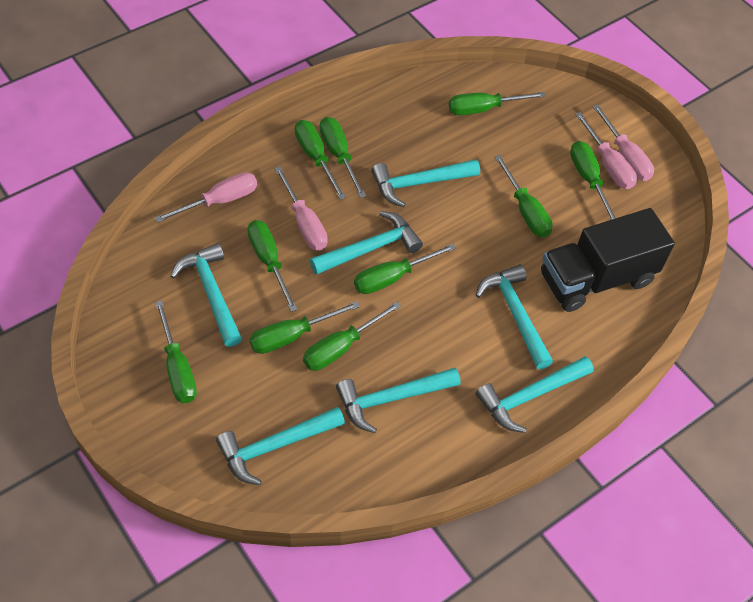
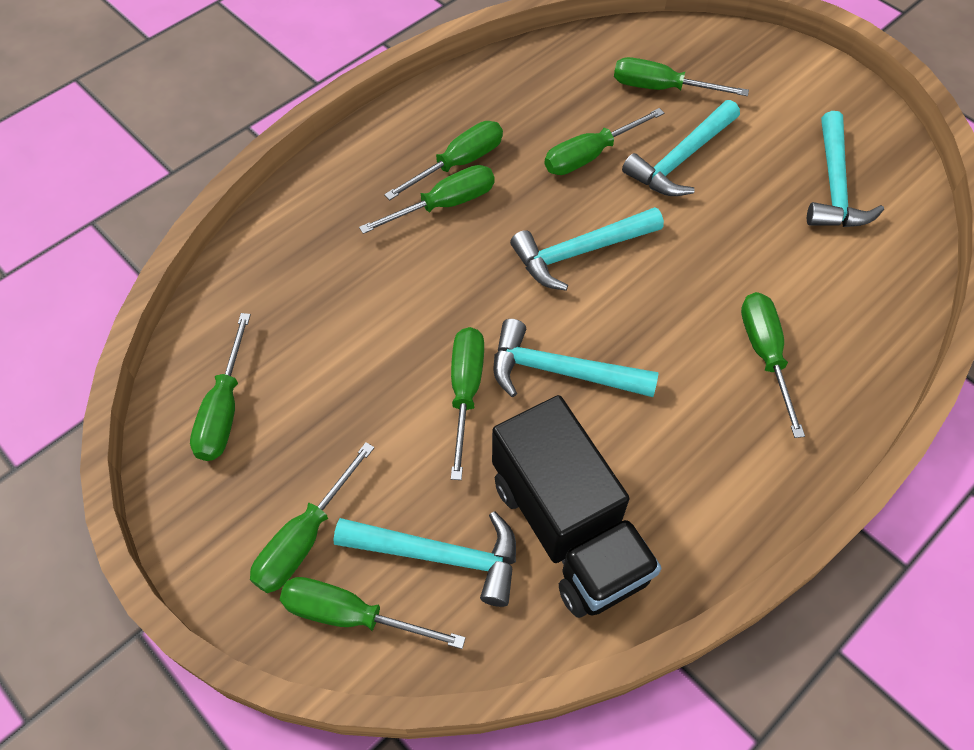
green screwdriver: [155,300,197,403] [247,220,298,312] [249,301,360,354] [295,120,346,200] [303,301,401,371] [320,117,366,198] [354,243,456,294] [448,92,546,115] [494,155,553,237] [570,141,616,220] = 10 -> [190,313,251,461] [250,442,374,593] [280,577,466,649] [359,165,495,234] [384,121,503,200] [451,327,484,480] [544,108,664,175] [614,57,749,96] [741,292,805,438] = 9
pink screwdriver: [155,172,257,223] [275,166,328,250] [575,112,637,189] [593,104,654,181] = 4 -> none = 0
turquoise hammer: [170,243,242,347] [216,407,345,485] [310,211,423,275] [336,368,461,433] [371,159,480,207] [476,264,553,369] [476,356,594,433] = 7 -> [333,511,516,607] [493,319,658,397] [510,207,664,291] [622,100,740,196] [807,111,884,227] = 5

